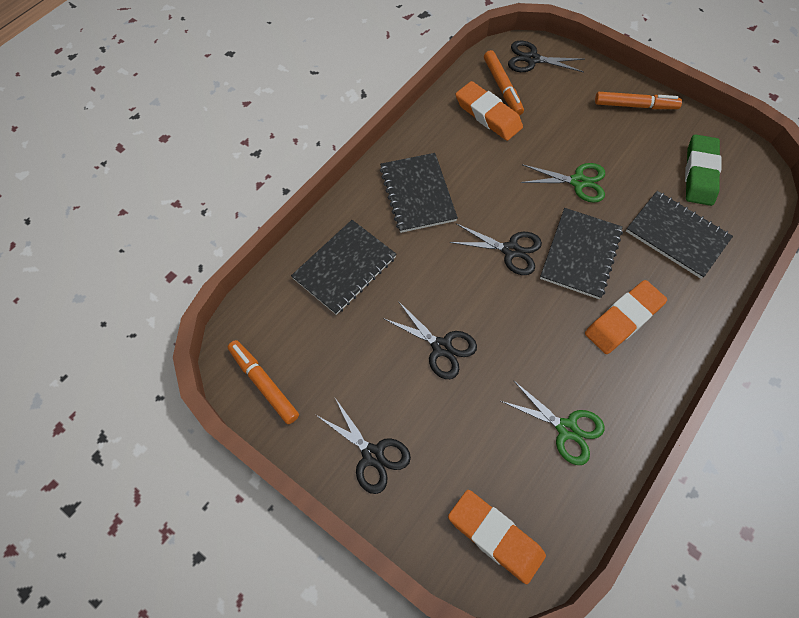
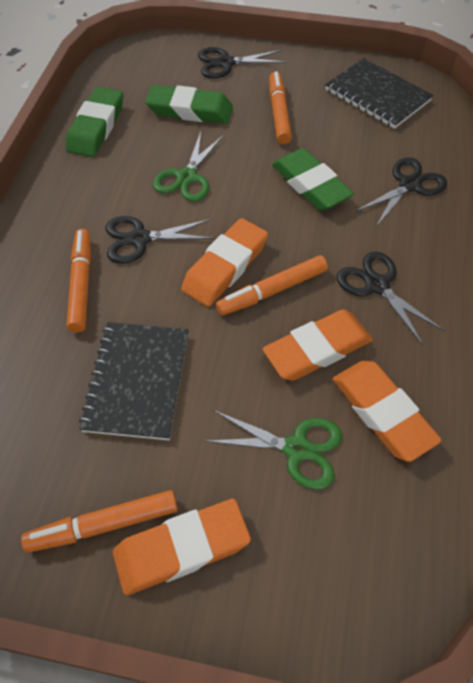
black notebook: [291,220,396,315] [380,153,458,233] [540,208,623,299] [626,191,733,279] = 4 -> [79,322,189,440] [325,58,433,129] = 2
green eraser: [685,134,721,206] = 1 -> [66,87,123,157] [145,85,233,124] [272,148,354,211] = 3
orange eraser: [448,490,546,584] [456,81,523,141] [585,280,667,354] = 3 -> [113,499,251,595] [181,218,268,307] [263,309,373,381] [333,361,442,462] = 4
orange marker: [228,340,299,424] [484,50,524,115] [595,92,682,109] = 3 -> [21,490,178,553] [67,229,91,332] [216,255,328,316] [269,71,292,144] = 4

